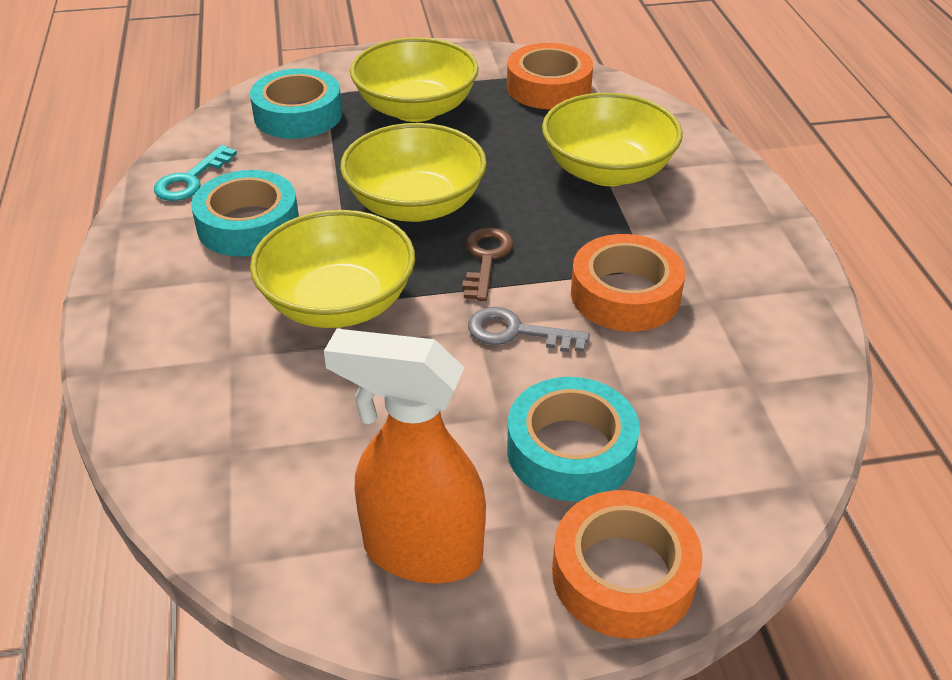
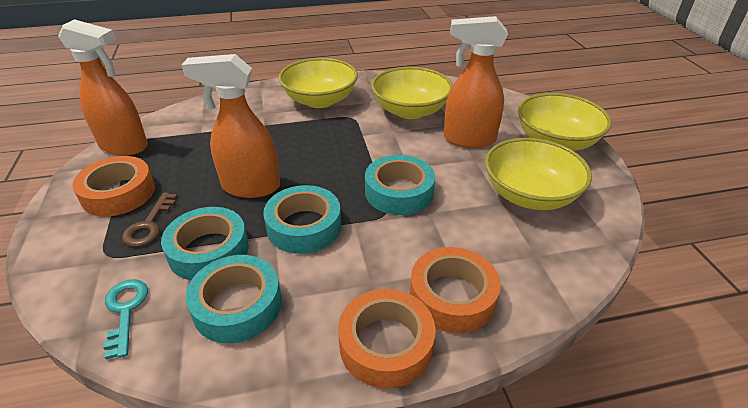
grey key: [468,307,590,352] = 1 -> none = 0
orange spray bottle: [324,329,486,583] = 1 -> [58,19,148,156] [182,54,280,198] [444,16,508,148] = 3
turquoise tape: [191,170,299,257] [250,68,342,139] [507,377,640,501] = 3 -> [161,207,249,280] [186,255,282,343] [263,185,341,254] [365,155,435,215] = 4

